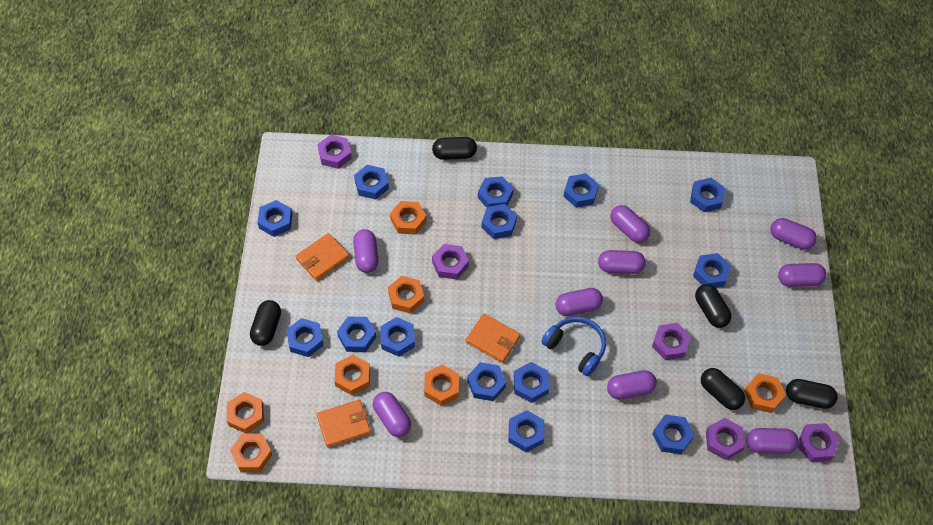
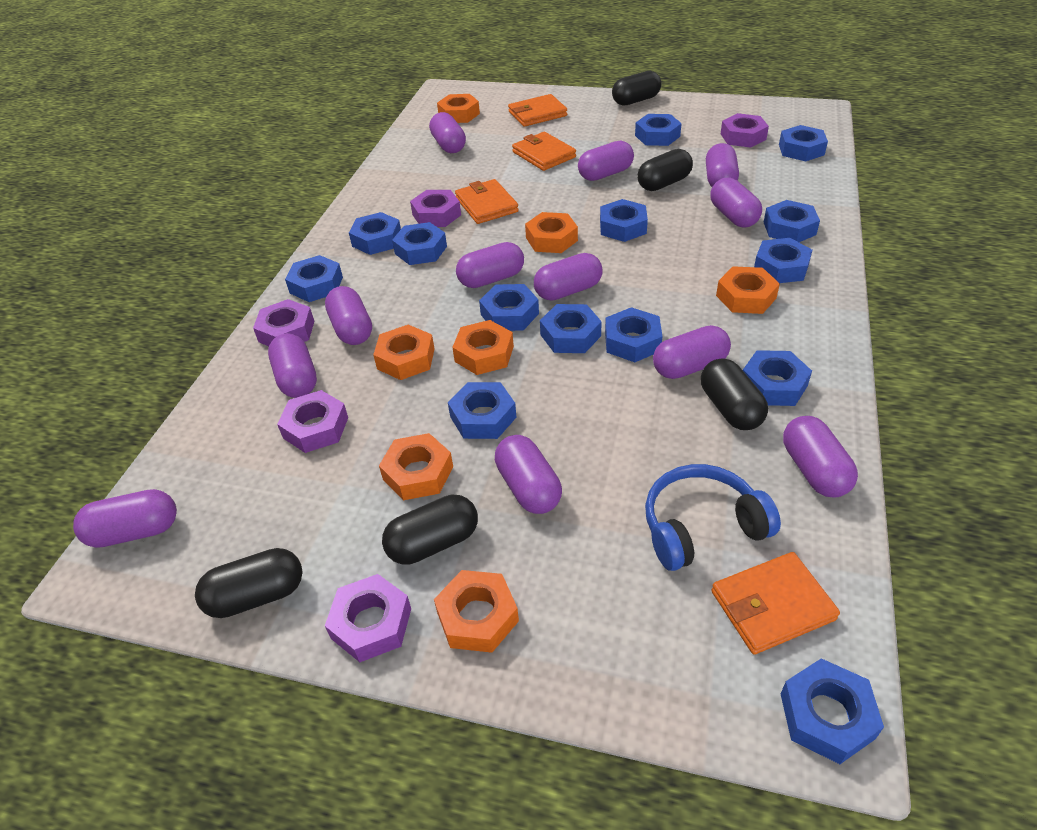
orange wallet: [296,233,349,281] [317,400,371,448] [466,314,521,363] = 3 -> [455,179,519,224] [508,94,567,127] [512,132,576,171] [711,552,840,655] = 4
purple capsule: [353,229,378,273] [373,392,411,437] [555,288,603,316] [598,250,646,274] [607,370,657,400] [611,205,650,243] [746,428,799,454] [770,218,817,250] [778,263,826,287] = 9 -> [73,489,177,548] [268,333,317,398] [325,286,372,345] [429,112,466,153] [456,242,524,288] [495,435,562,514] [534,253,603,301] [578,141,634,181] [653,325,731,379] [706,143,739,187] [710,178,762,228] [783,416,858,498] = 12

